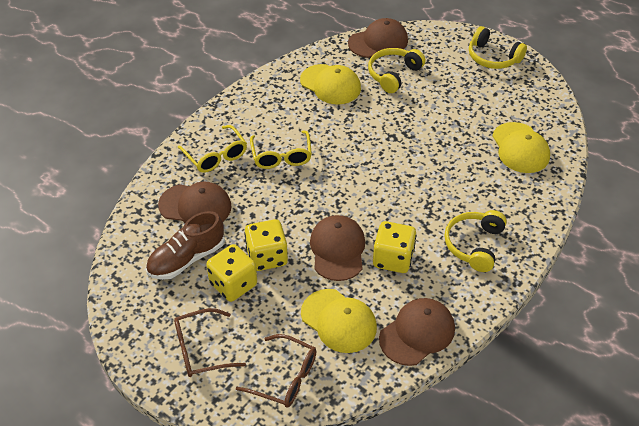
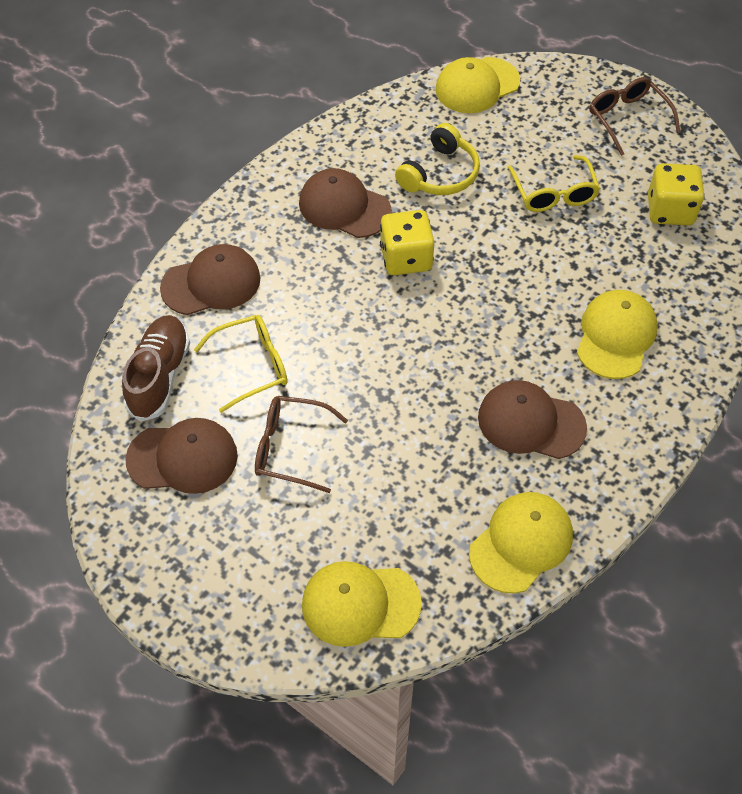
yellow cap: [300,64,361,104] [301,289,377,353] [492,122,550,173] = 3 -> [302,561,422,647] [435,57,520,113] [469,492,573,594] [577,290,658,379] = 4
yellow dice: [206,244,257,302] [244,219,288,271] [373,221,417,273] = 3 -> [380,210,434,275] [648,163,705,225] = 2
yellow headphones: [368,48,426,93] [444,210,507,272] [469,26,527,69] = 3 -> [395,123,480,195] = 1

